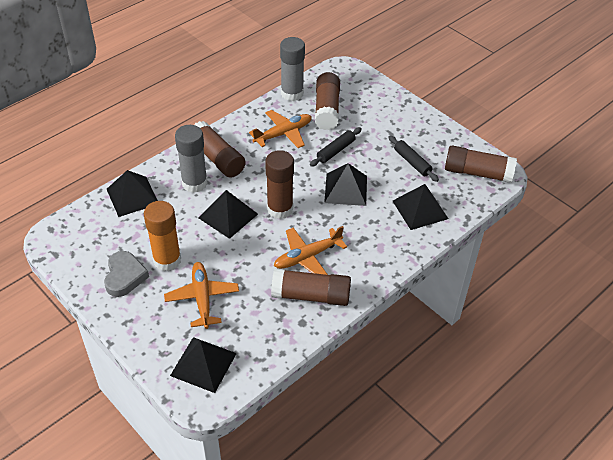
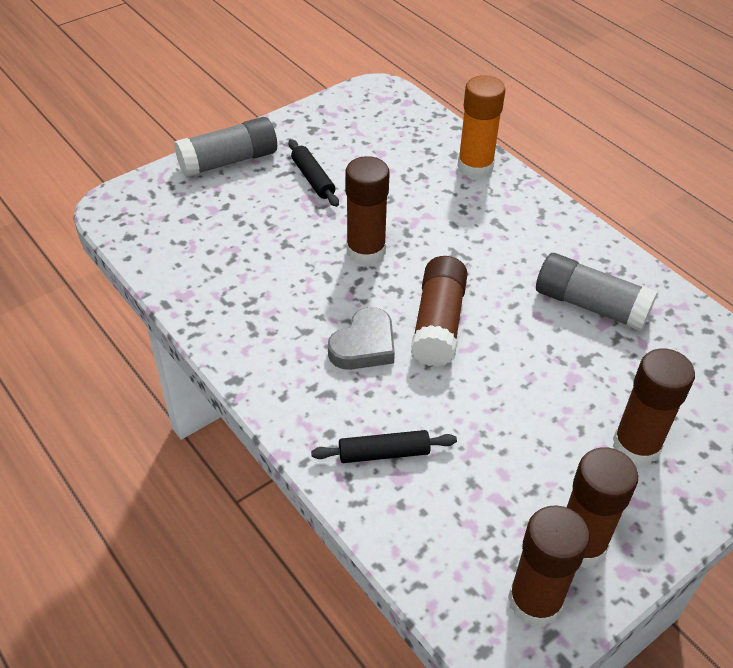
black pyramid: [107,170,158,217] [170,337,237,393] [198,190,258,239] [324,163,367,206] [393,184,449,230] = 5 -> none = 0
orange plane: [164,262,239,329] [249,110,312,148] [274,226,347,275] = 3 -> none = 0

